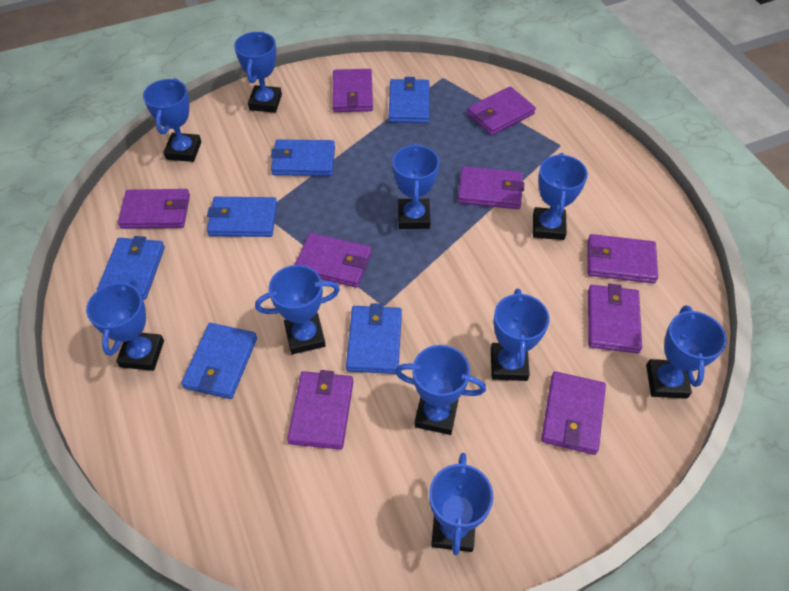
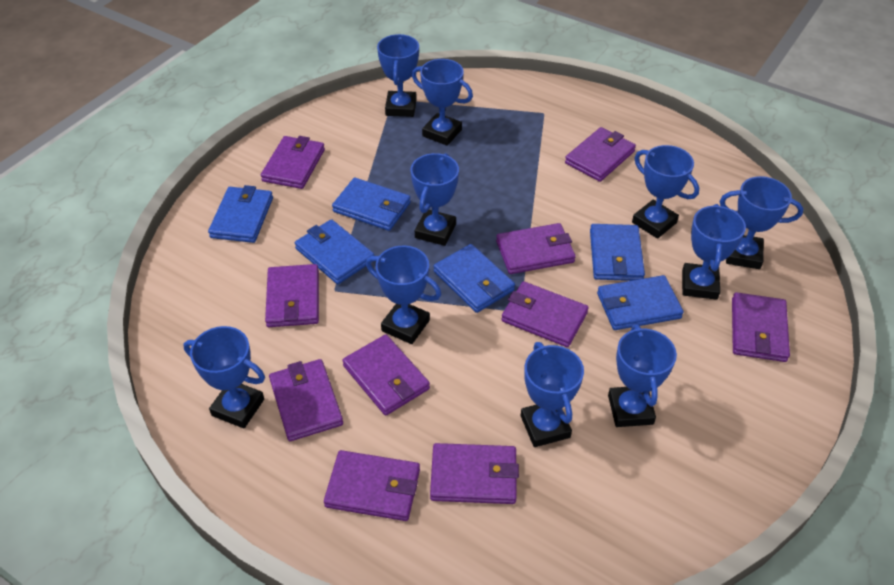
purple wallet: [118,189,190,229] [287,370,353,450] [295,233,372,288] [332,69,373,112] [458,166,524,209] [467,86,536,136] [541,371,606,455] [588,234,658,284] [588,284,642,353] = 9 -> [261,136,325,189] [265,264,319,327] [269,359,343,441] [324,450,420,521] [342,334,430,416] [430,443,519,504] [496,223,576,274] [501,281,589,347] [565,127,636,182] [732,292,790,362] = 10

